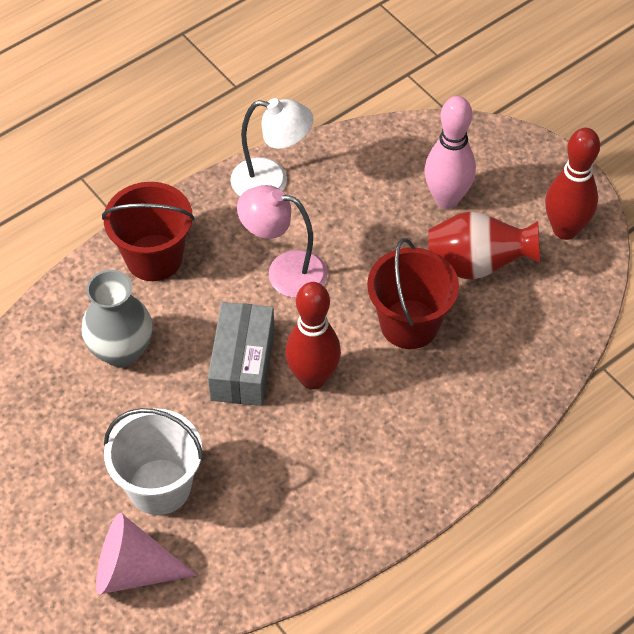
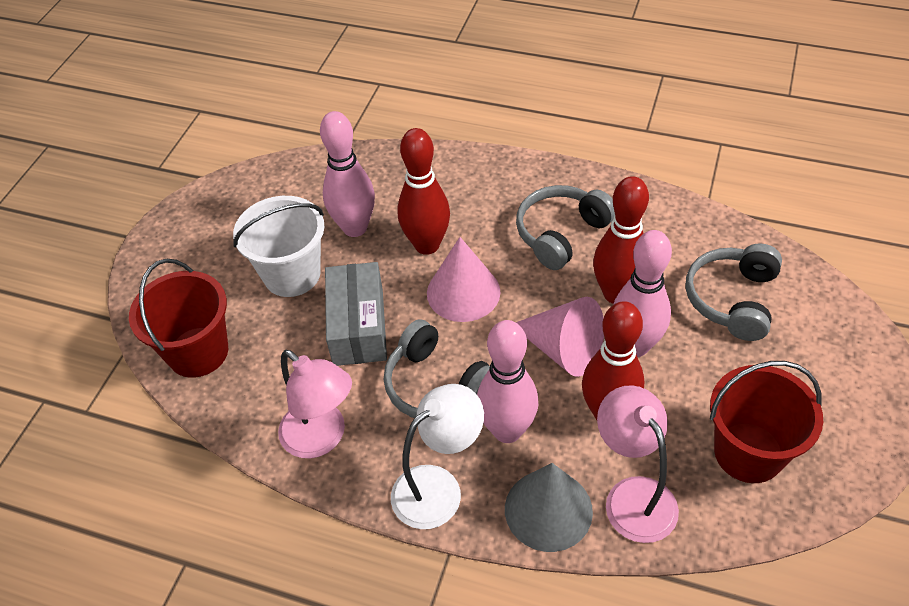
grey cone: none = 0 -> [505,463,593,552] = 1
grey headphones: none = 0 -> [384,319,490,418] [516,185,615,270] [686,243,782,341] = 3
grey vase: [81,270,153,367] = 1 -> none = 0
pink bowling pin: [424,96,476,209] = 1 -> [320,111,375,237] [477,320,539,443] [613,230,672,357] = 3
pink cone: [96,513,197,594] = 1 -> [427,237,501,322] [516,297,604,377] = 2
pink lamp: [237,185,328,298] = 1 -> [278,350,352,459] [597,385,679,543] = 2
red bowling pin: [285,282,341,390] [545,128,600,240] = 2 -> [397,128,450,255] [582,301,644,420] [593,176,649,304] = 3
red vase: [428,211,540,280] = 1 -> none = 0

